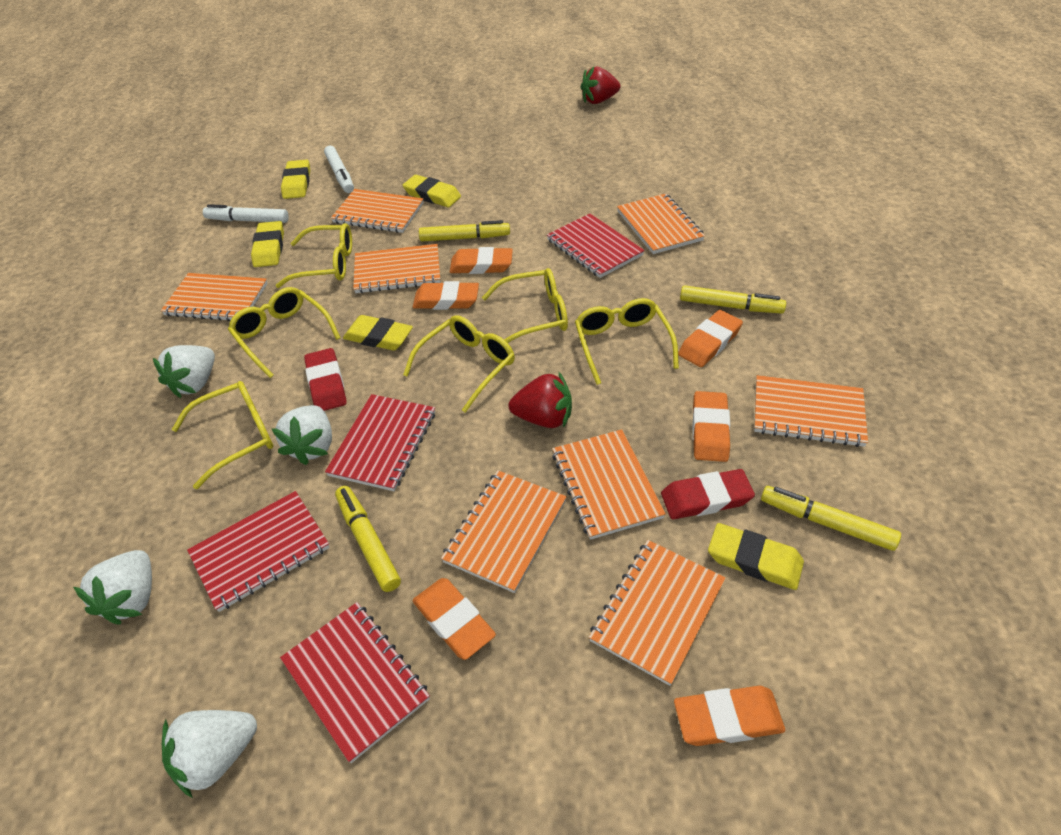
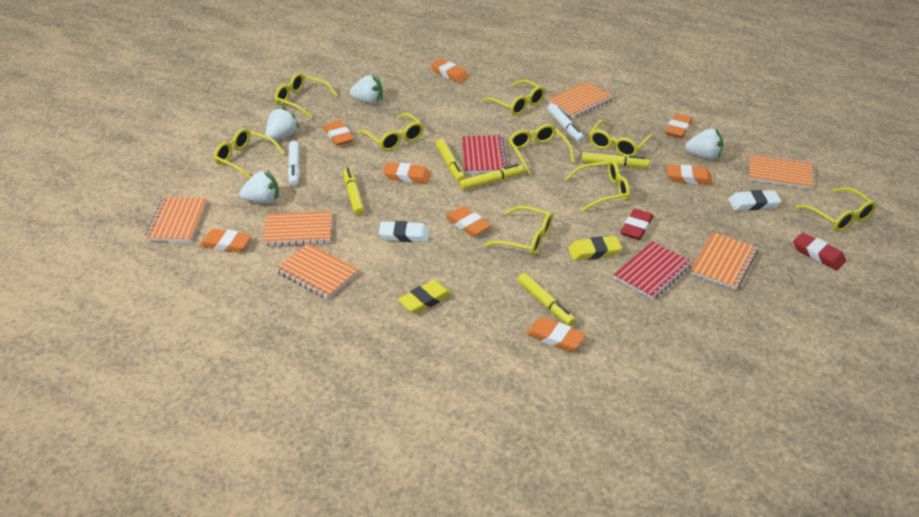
orange eraser: [413,281,479,310] [413,578,496,660] [450,247,513,274] [674,686,785,746] [678,310,743,367] [692,391,730,462] = 6 -> [200,229,252,253] [323,121,354,146] [383,162,431,184] [431,59,469,83] [446,206,491,237] [527,317,586,352] [665,114,692,138] [667,164,713,185] = 8
orange notebook: [161,273,268,321] [331,189,423,233] [353,244,440,293] [441,470,567,593] [552,429,666,540] [589,540,726,686] [617,193,705,254] [754,375,868,447] = 8 -> [145,197,207,242] [263,211,332,247] [275,243,359,299] [548,82,613,118] [690,232,758,290] [748,153,813,190] = 6
red notebook: [187,491,330,612] [280,602,430,763] [325,394,435,491] [547,214,645,278] = 4 -> [462,135,507,174] [614,241,692,300] = 2
red strawberry: [508,372,572,428] [580,67,620,104] = 2 -> none = 0
white eraser: none = 0 -> [379,221,429,242] [728,190,781,210] = 2
yellow eraser: [251,221,284,267] [281,160,310,199] [343,315,413,351] [403,175,461,207] [708,523,804,590] = 5 -> [398,280,452,314] [568,236,622,261] = 2
yellow glasses: [172,381,273,489] [228,287,340,378] [276,223,352,288] [403,315,515,413] [482,268,568,343] [575,298,679,385] = 6 -> [214,128,285,179] [275,73,338,118] [358,113,424,151] [481,80,545,116] [484,206,553,256] [508,124,575,174] [565,160,630,211] [589,120,653,157] [796,187,876,232] = 9
yellow marker: [335,486,401,592] [419,220,510,241] [680,285,786,313] [761,486,901,551] = 4 -> [343,168,364,216] [436,139,465,182] [459,164,524,190] [517,273,576,326] [581,152,650,168] = 5

